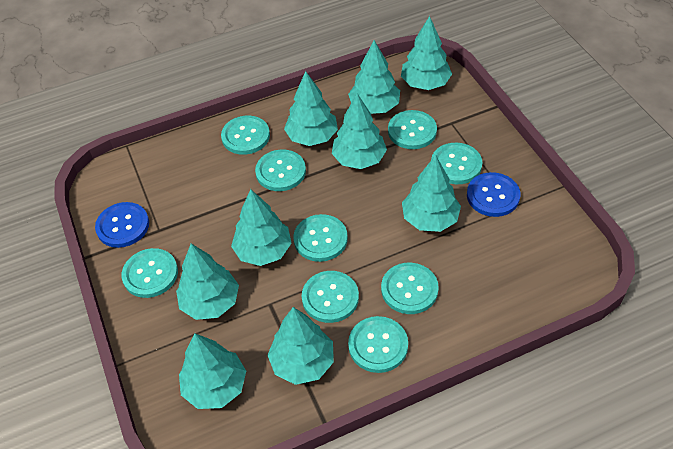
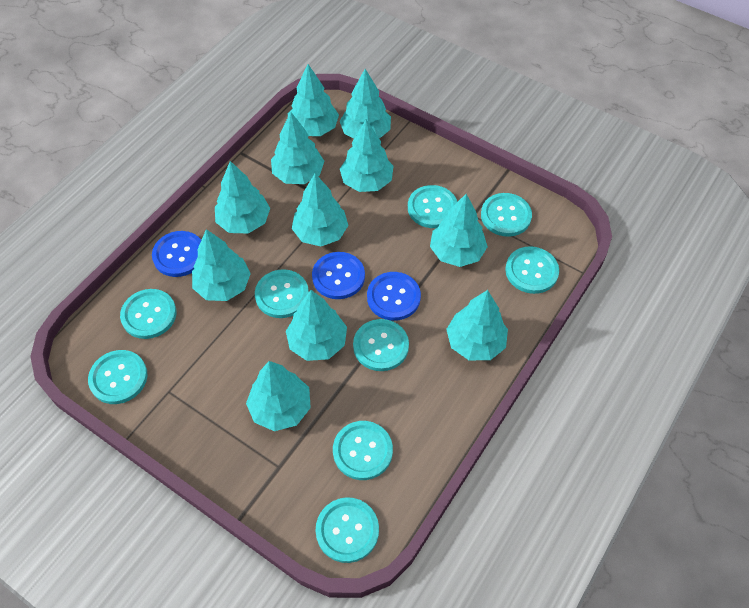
blue button: [95,202,149,248] [467,172,520,217] = 2 -> [152,231,201,277] [312,252,365,299] [367,272,421,321] = 3
turquoise tree: [176,244,239,320] [179,333,246,409] [231,189,292,266] [267,307,334,385] [284,71,338,146] [332,94,387,169] [348,40,400,114] [401,16,452,90] [402,155,461,232] = 9 -> [192,229,251,301] [215,161,270,233] [246,361,311,431] [271,112,324,184] [286,290,347,361] [288,64,339,136] [292,173,348,246] [340,69,391,139] [340,119,393,192] [430,194,488,267] [446,290,508,360] = 11

